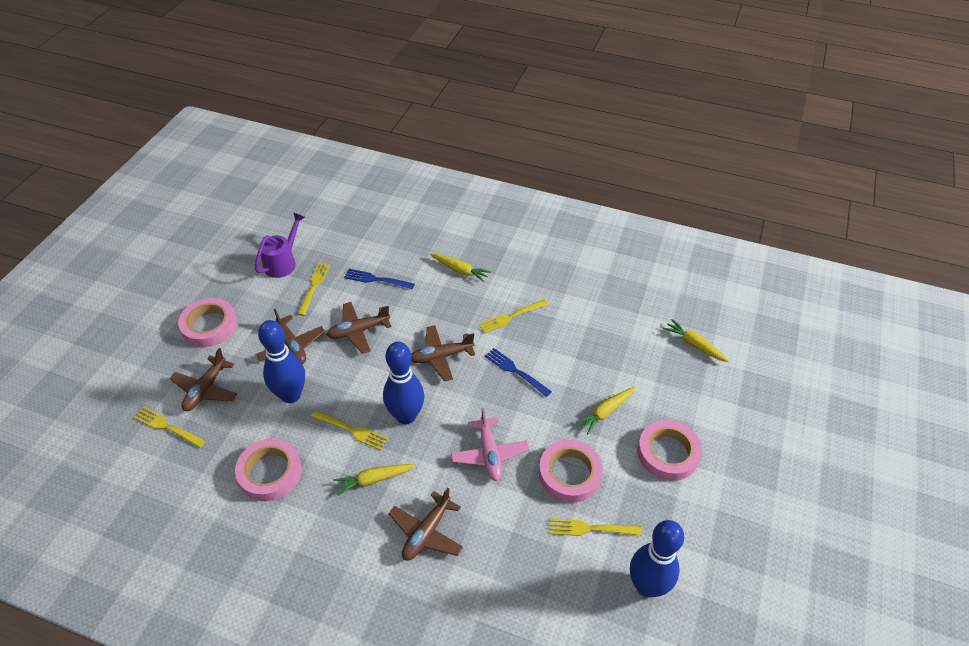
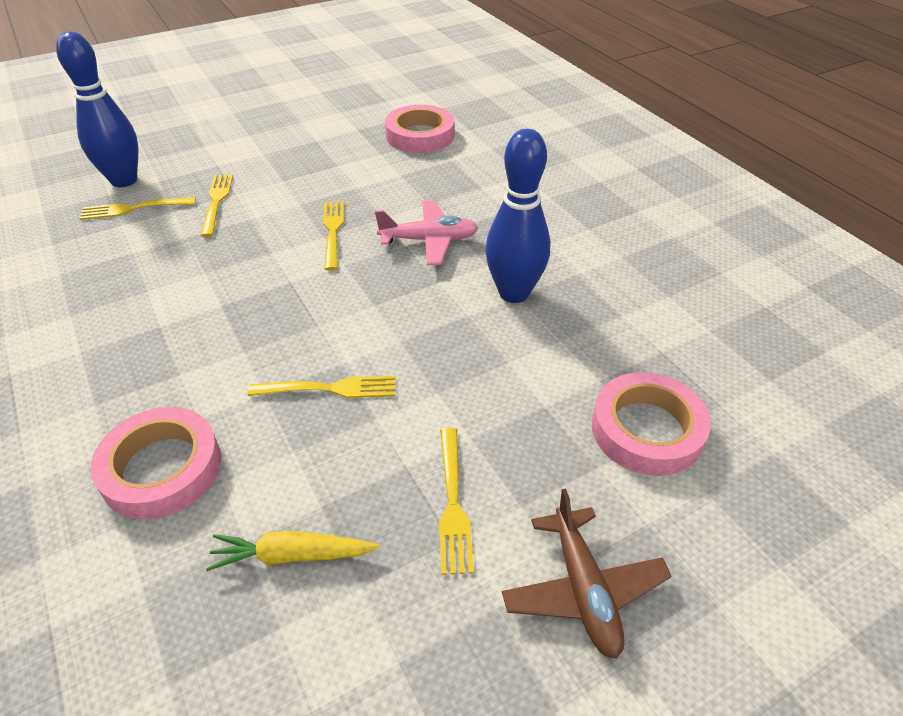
blue bowling pin: [258,320,305,403] [383,342,424,424] [630,520,684,598] = 3 -> [56,31,138,187] [485,129,550,303] = 2
blue fork: [344,269,415,289] [485,348,552,397] = 2 -> none = 0
brown plane: [170,348,237,411] [256,309,325,364] [327,302,391,354] [389,488,464,561] [411,325,475,381] = 5 -> [502,489,672,659] = 1
pink tape: [178,298,237,347] [235,438,302,501] [539,440,603,503] [637,420,702,481] = 4 -> [91,407,221,519] [385,105,455,153] [592,372,711,476] = 3
purple watering can: [255,212,305,278] = 1 -> none = 0
yellow carrot: [333,464,415,496] [430,254,491,282] [575,387,635,434] [663,319,729,362] = 4 -> [206,531,379,571] = 1

